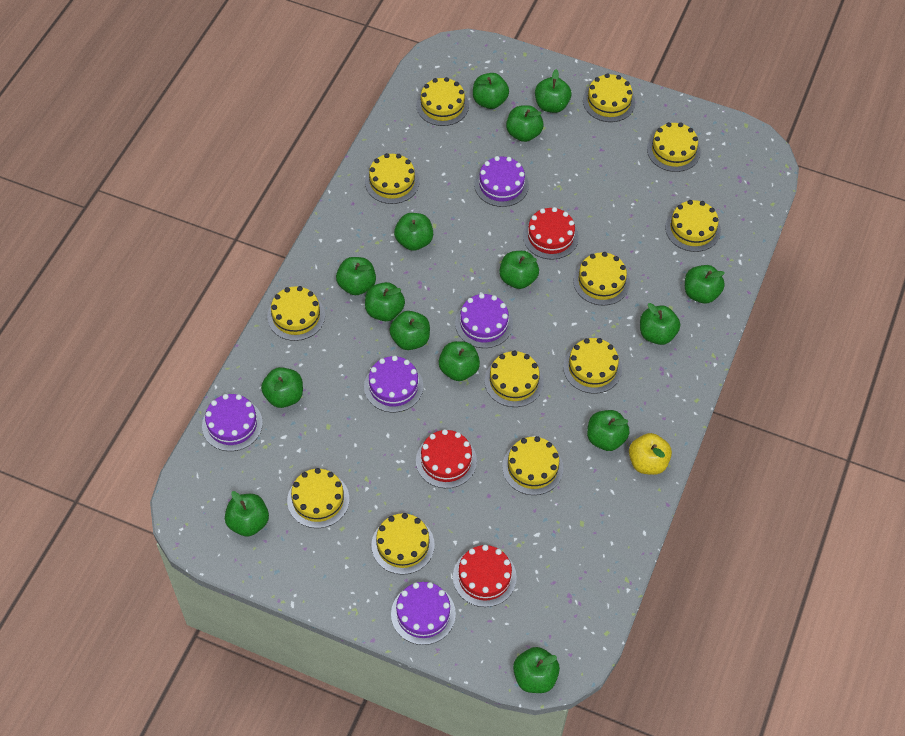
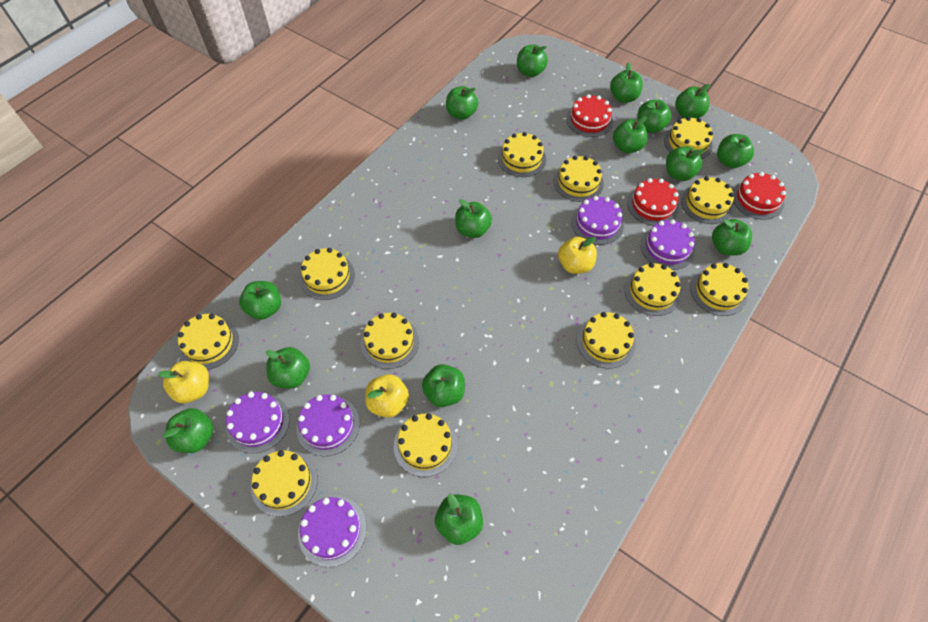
yellow apple: [629,433,672,475] = 1 -> [158,361,209,403] [365,374,409,418] [558,236,597,274] = 3

